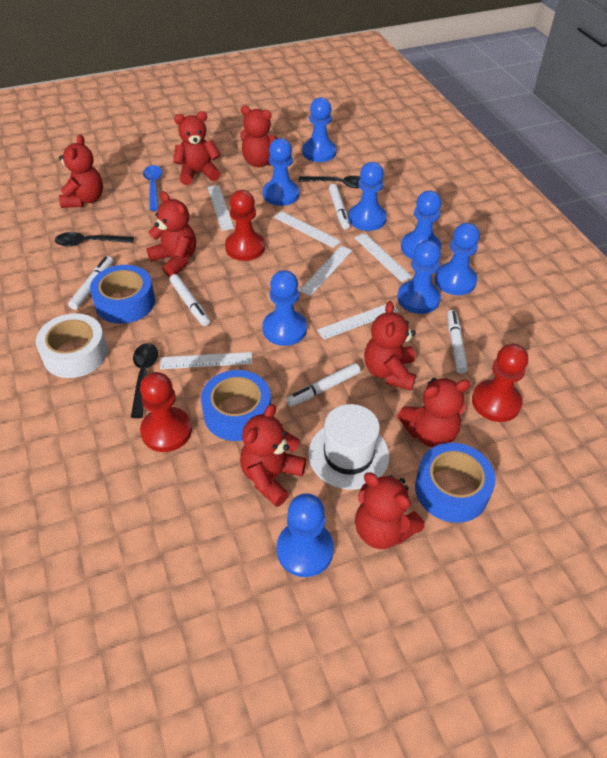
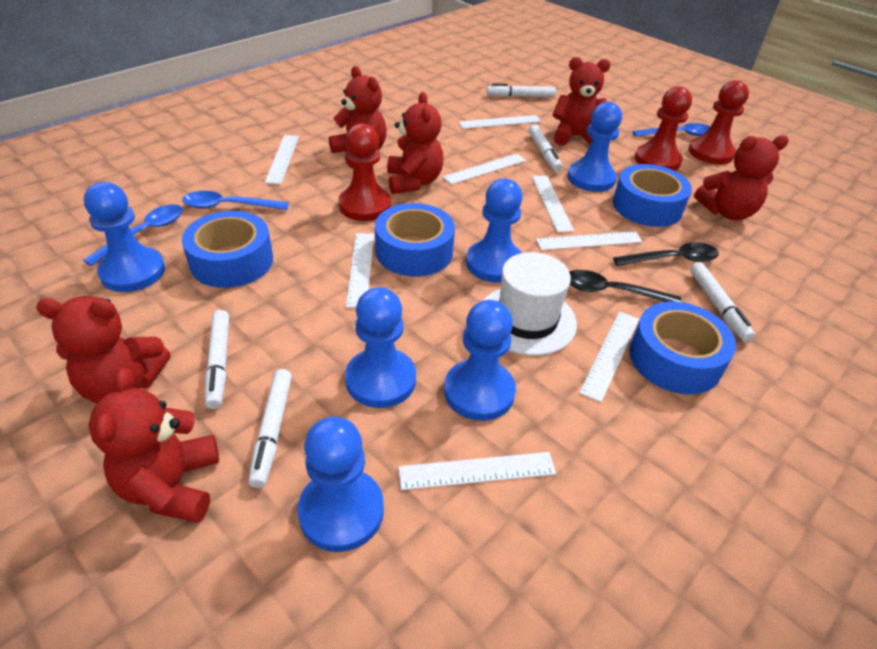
black spoon: [55,232,134,246] [131,343,158,418] [299,176,361,188] = 3 -> [569,270,681,302] [613,242,719,266] = 2
blue pawn: [263,138,299,206] [263,270,307,346] [277,493,334,577] [302,97,336,162] [348,162,387,231] [397,240,441,314] [401,191,441,259] [435,223,480,295] = 8 -> [84,182,165,292] [297,417,384,552] [345,287,416,408] [444,300,516,421] [466,178,523,282] [568,102,622,192] = 6
blue spoon: [143,165,162,211] = 1 -> [83,204,183,266] [182,191,289,210] [632,123,710,137] = 3
blue tape: [90,265,155,324] [201,370,271,441] [415,443,495,523] = 3 -> [182,211,273,288] [375,203,455,277] [613,164,692,227] [630,302,736,394] = 4
red teddy bear: [59,135,103,208] [146,191,196,277] [173,111,220,185] [240,106,278,167] [240,404,306,507] [355,473,424,549] [364,301,416,390] [397,378,471,447] = 8 -> [36,296,171,404] [88,368,219,523] [329,66,387,168] [387,92,443,194] [552,57,611,146] [694,135,789,220] = 6
white ruler: [160,352,252,369] [208,185,234,231] [274,211,341,248] [299,246,352,296] [317,304,399,340] [354,233,412,282] = 6 -> [265,135,299,184] [346,233,374,308] [398,452,556,490] [443,154,526,185] [459,115,541,129] [532,175,574,232] [536,231,643,250] [579,312,639,402] = 8
white tape: [36,313,108,378] = 1 -> none = 0

